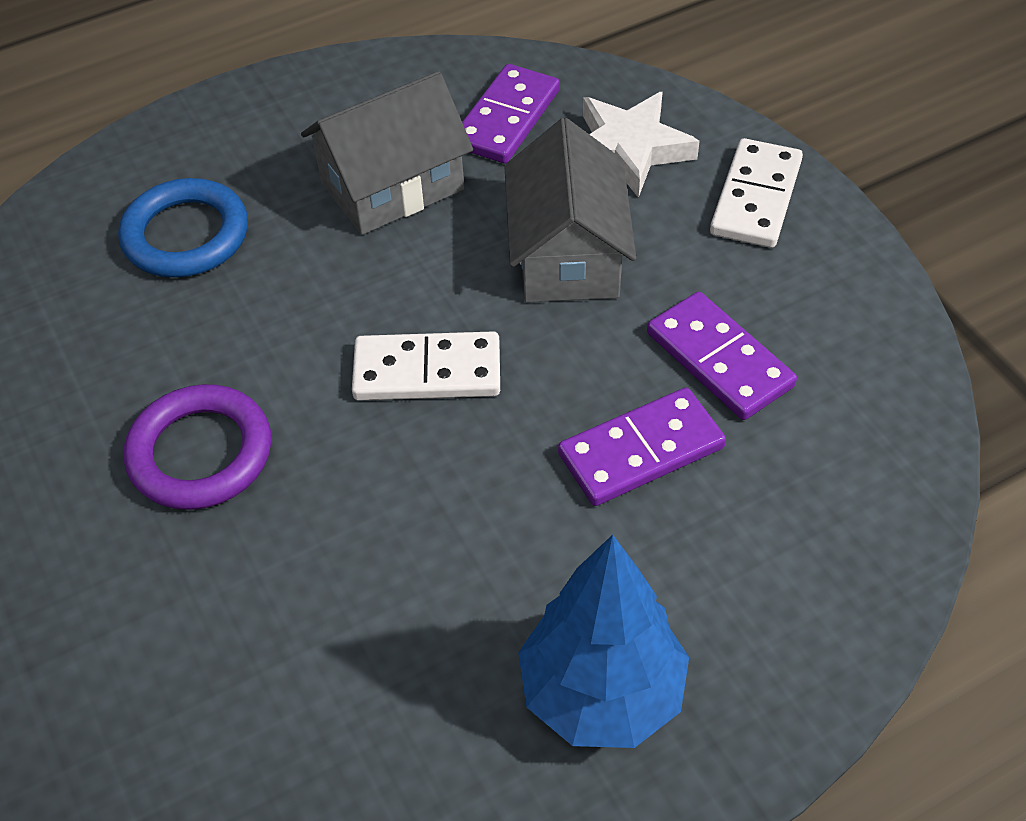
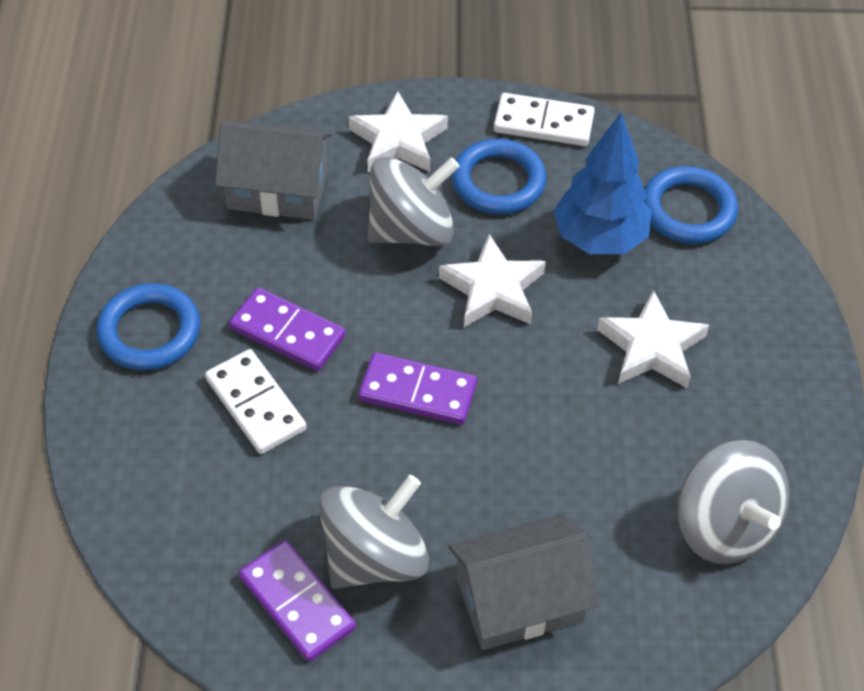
blue ring: [118,178,248,278] = 1 -> [96,283,200,371] [451,139,547,214] [643,166,738,244] = 3
grey spinning top: none = 0 -> [319,475,429,589] [367,157,460,246] [678,440,790,564] = 3
purple ring: [124,384,271,510] = 1 -> none = 0
white star: [583,91,700,198] = 1 -> [349,91,448,172] [439,234,546,327] [597,290,709,388] = 3

